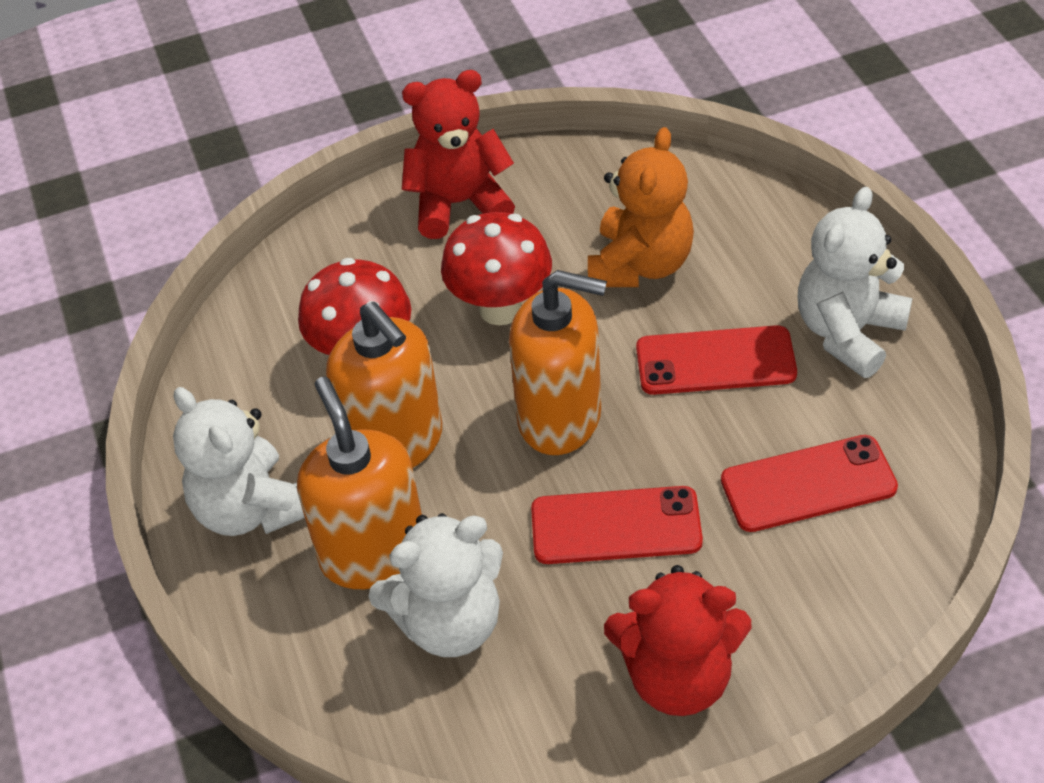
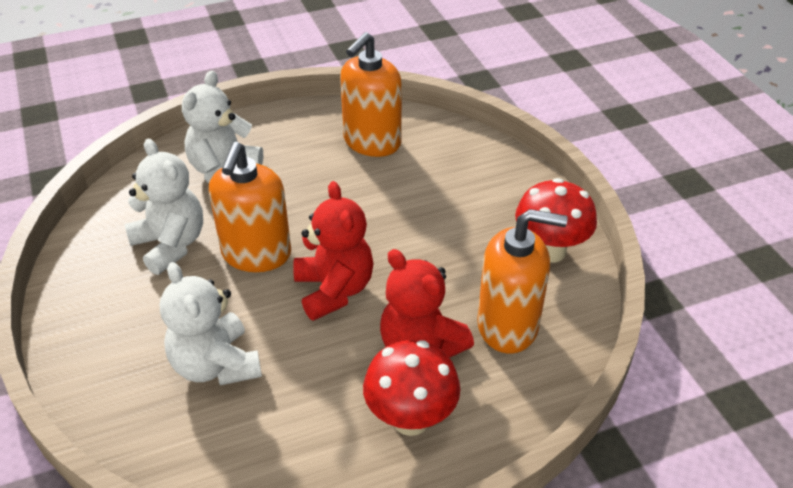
orange teddy bear: [588,127,694,287] = 1 -> none = 0
red phone: [531,486,703,564] [636,325,797,395] [721,435,898,532] = 3 -> none = 0

